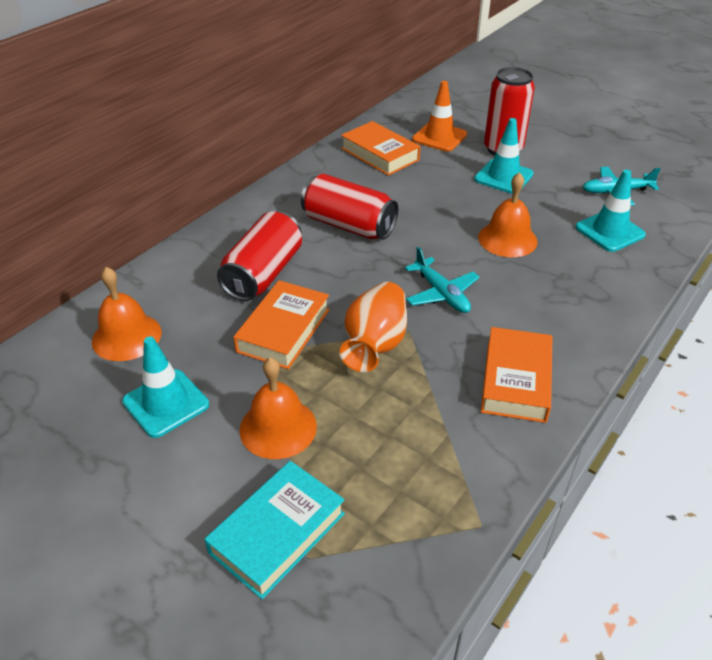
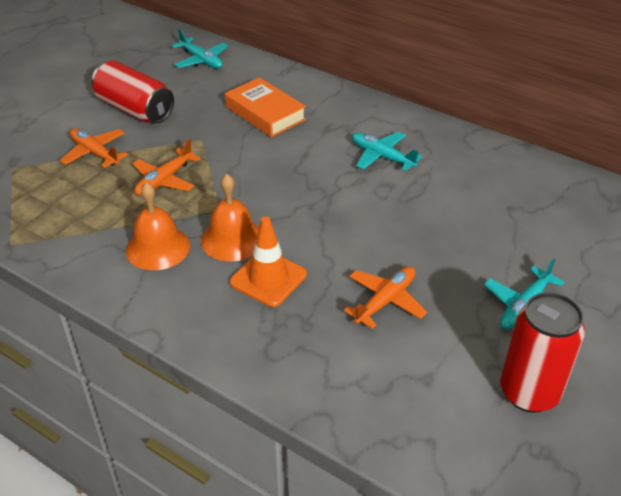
orange bell: [92,267,162,361] [239,357,317,459] [478,172,538,257] = 3 -> [126,182,190,270] [201,174,259,261] = 2
orange book: [233,280,330,369] [341,121,421,176] [481,327,553,423] = 3 -> [225,77,306,137] = 1
orange plane: none = 0 -> [60,128,128,168] [132,139,201,196] [344,267,427,329] = 3
orange vase: [340,282,407,372] = 1 -> none = 0
red can: [217,211,302,301] [301,174,398,240] [484,67,535,156] = 3 -> [92,61,174,123] [500,292,585,413] = 2
turquoise book: [204,461,345,599] = 1 -> none = 0
turquoise plane: [405,247,480,313] [583,167,661,206] = 2 -> [172,29,228,69] [352,132,422,171] [484,258,565,330] = 3
turquoise traffic cone: [122,337,209,438] [474,118,534,194] [575,170,646,252] = 3 -> none = 0

